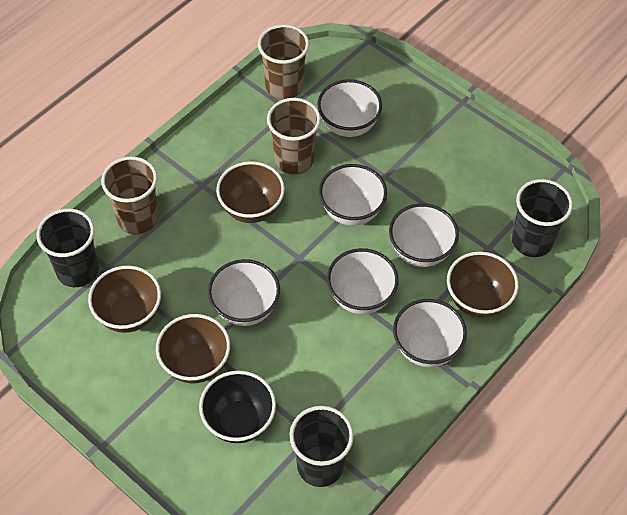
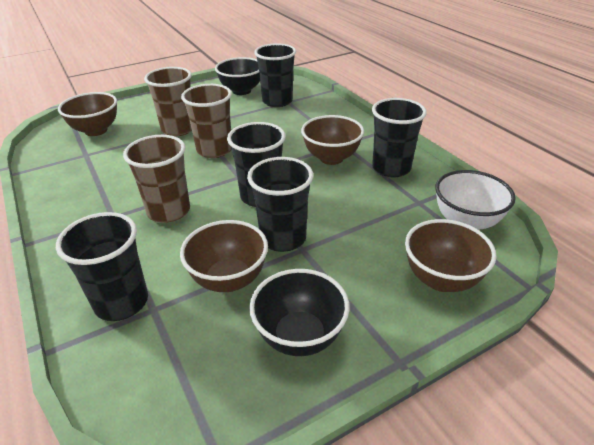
black bowl: [199,371,276,443] = 1 -> [215,57,260,95] [249,269,350,356] = 2
black cup: [36,208,99,287] [290,406,354,487] [512,179,573,257] = 3 -> [56,212,148,321] [227,122,286,207] [247,157,313,252] [254,43,296,107] [372,98,427,177] = 5
white bowl: [208,259,280,326] [317,79,382,137] [319,164,387,226] [327,248,399,314] [389,203,459,267] [393,299,467,367] = 6 -> [435,170,516,230] = 1

